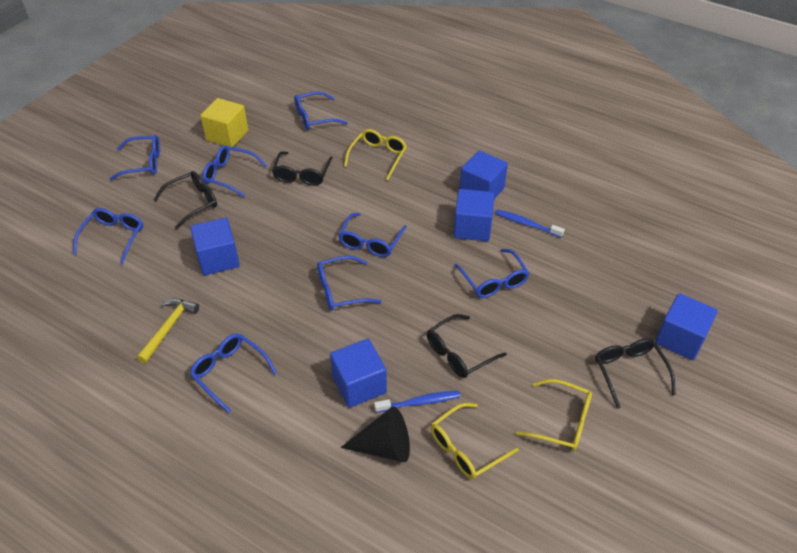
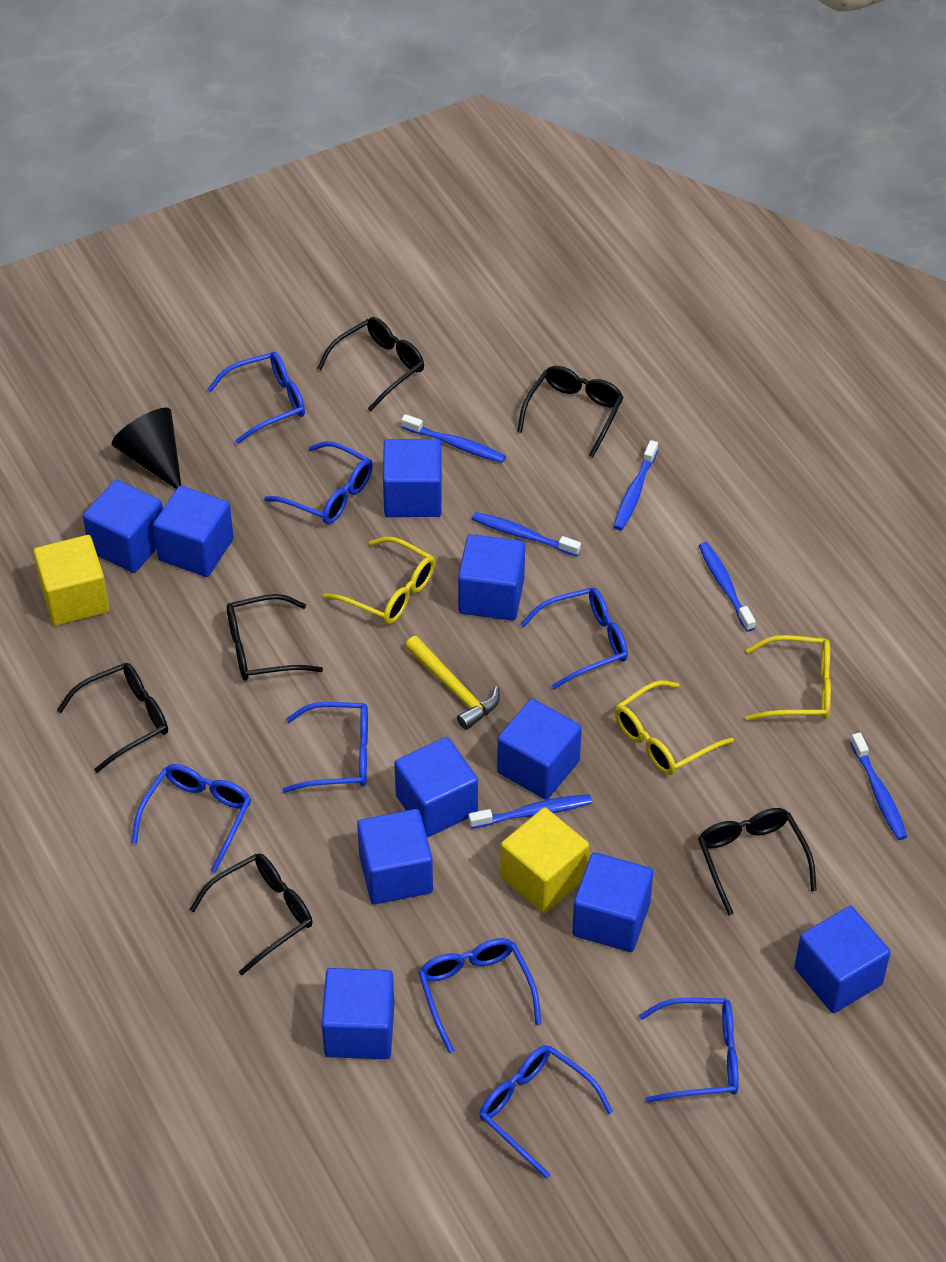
black glasses: [154,171,217,229] [272,151,333,186] [427,314,507,378] [595,339,676,409] = 4 -> [57,663,168,773] [190,853,312,975] [227,594,323,681] [317,317,424,412] [517,366,623,457] [698,808,817,915] = 6
blue cube: [190,218,240,275] [330,339,387,408] [453,189,495,241] [460,151,508,199] [655,293,718,360] = 5 -> [83,480,163,573] [153,485,234,577] [321,968,394,1059] [357,809,433,904] [383,439,442,517] [394,737,478,838] [458,534,525,620] [497,699,582,800] [572,852,653,952] [794,906,891,1013] = 10
blue toothbrush: [374,391,460,413] [495,209,565,238] = 2 -> [401,414,506,463] [468,794,592,829] [472,512,581,556] [614,440,658,530] [699,542,756,632] [850,733,907,840] = 6
yellow cube: [200,98,248,147] = 1 -> [34,535,110,626] [500,808,589,913] = 2

